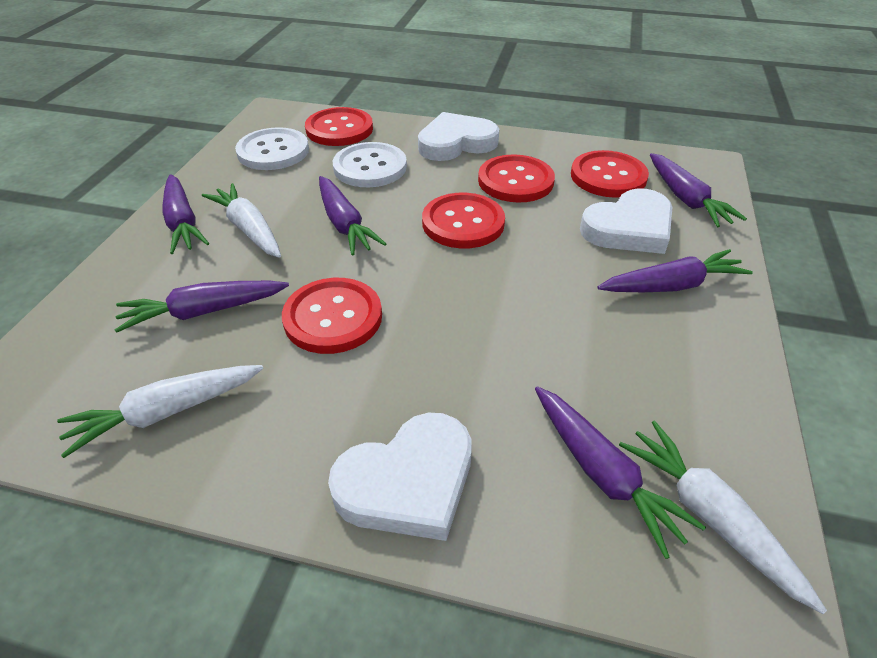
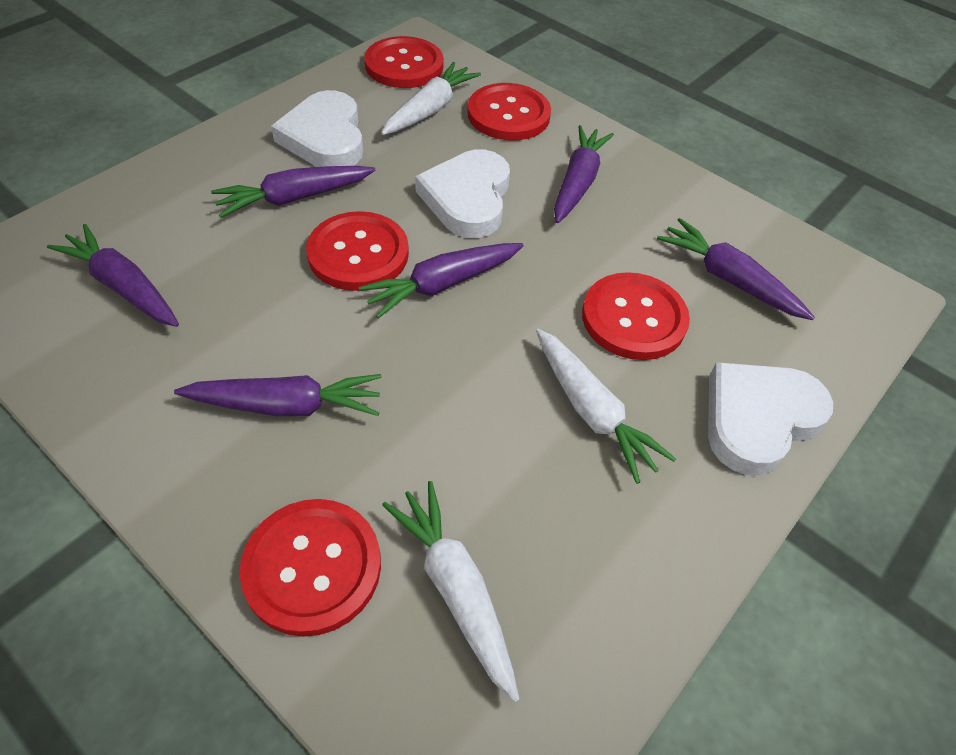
white button: [235,127,309,170] [333,142,407,187] = 2 -> none = 0

